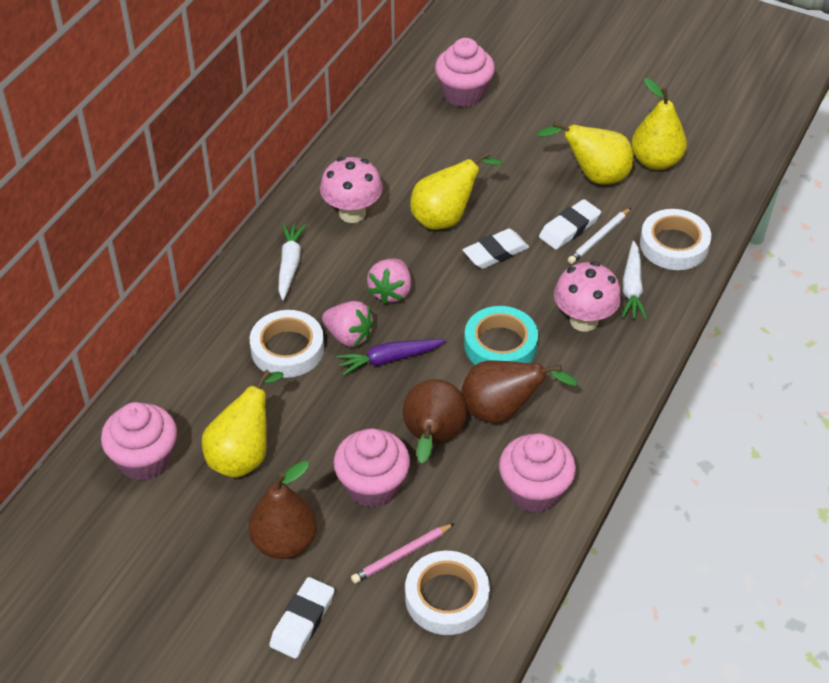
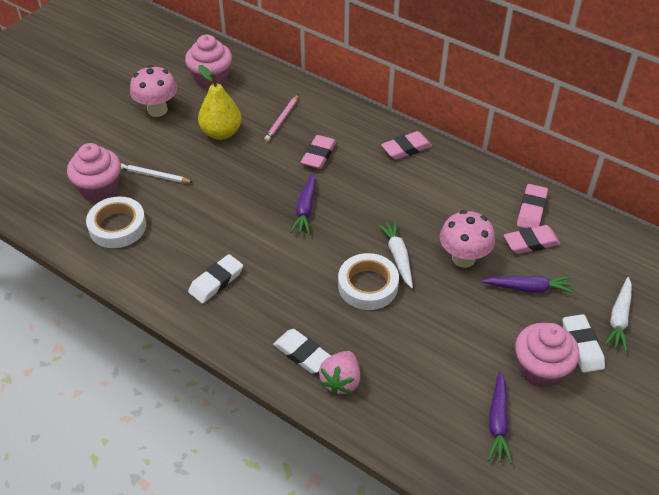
brown pear: [248,461,317,559] [403,379,467,463] [462,360,578,423] = 3 -> none = 0
pink cupcake: [101,402,177,481] [333,428,410,508] [435,38,495,107] [499,433,576,513] = 4 -> [67,143,121,202] [185,35,232,90] [515,323,580,388] = 3
pink eraser: none = 0 -> [301,135,337,169] [381,131,432,160] [504,225,560,254] [517,184,548,228] = 4
pink strawberry: [322,301,375,347] [367,259,411,304] = 2 -> [319,351,360,395] = 1
purple carrot: [336,339,446,375] = 1 -> [290,173,315,235] [482,276,575,293] [488,372,512,463] = 3
turquoise tape: [464,306,538,365] = 1 -> none = 0
white tape: [250,310,324,378] [405,551,490,635] [640,209,711,270] = 3 -> [86,196,146,248] [338,253,399,310] = 2
yellow pear: [202,370,284,478] [410,151,503,230] [537,121,634,184] [631,78,687,170] = 4 -> [198,65,242,140] = 1

